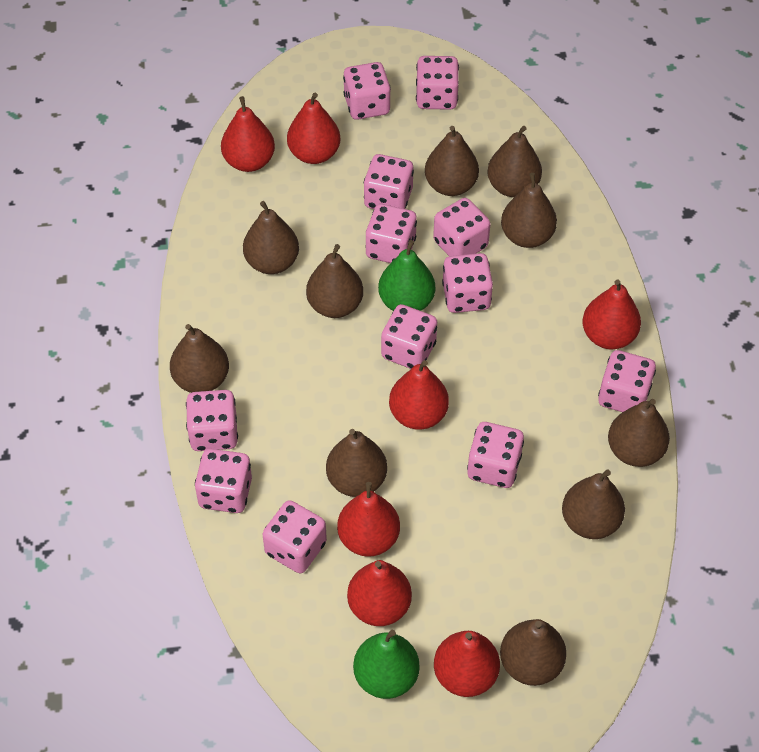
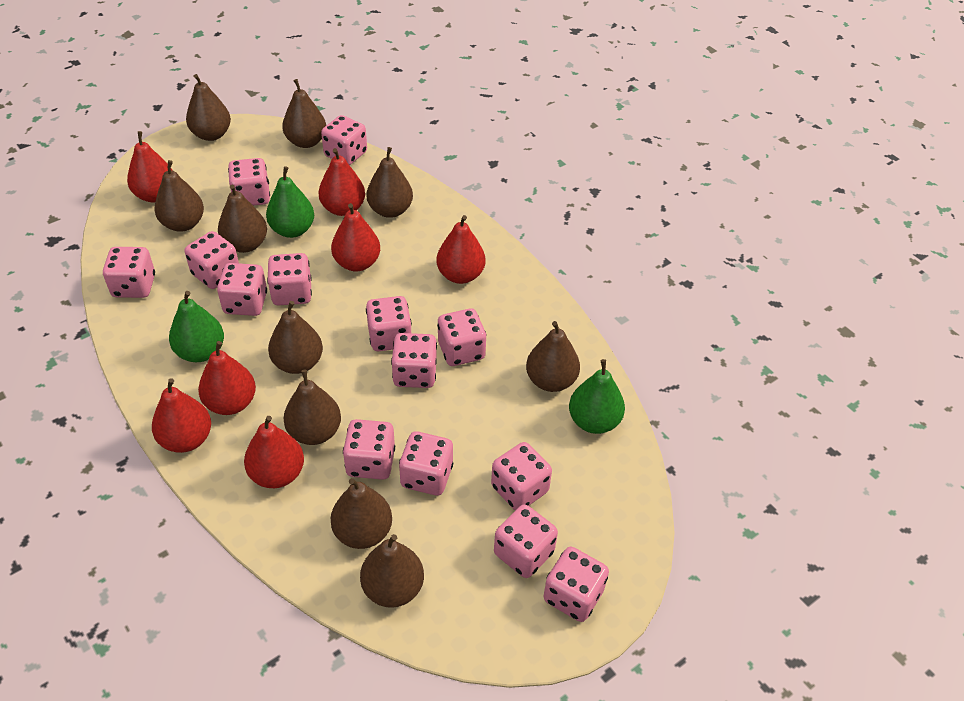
green pear: [353,630,420,699] [378,240,435,311] = 2 -> [169,291,224,362] [266,166,314,238] [569,359,625,434] = 3
pink dice: [186,390,238,451] [195,449,252,513] [262,500,327,573] [343,62,391,120] [364,154,414,209] [365,204,417,263] [381,304,437,369] [416,56,459,110] [433,198,490,256] [442,253,493,313] [467,422,524,488] [598,350,656,412] = 12 -> [103,247,155,298] [184,231,239,289] [217,263,267,316] [228,158,270,206] [267,253,312,306] [321,115,367,165] [343,419,395,480] [366,296,412,351] [391,333,437,388] [399,431,453,496] [437,308,487,366] [491,442,552,510] [494,504,558,578] [543,547,609,622] = 14

